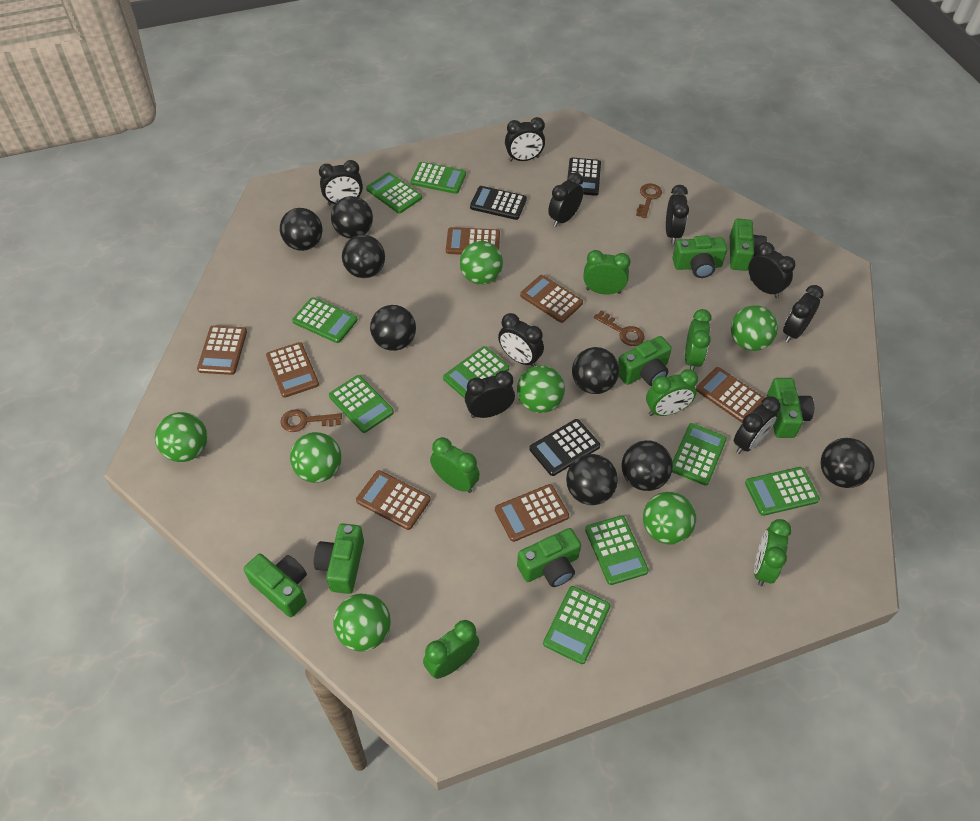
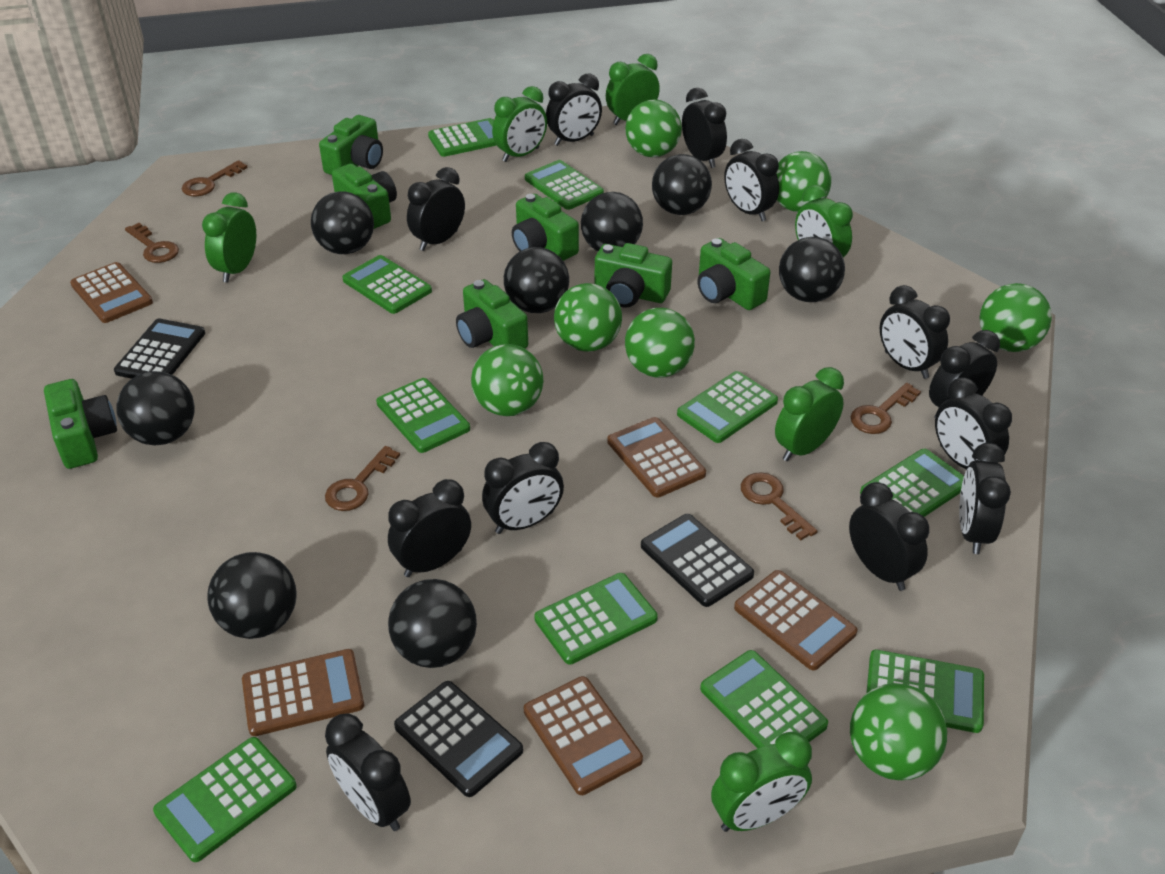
black clock: [319,160,363,205] [465,371,515,418] [498,313,544,367] [505,117,545,161] [548,172,583,227] [666,185,689,244] [734,396,781,454] [748,242,796,298] [783,285,824,342] = 9 -> [325,714,411,831] [388,479,471,577] [407,167,465,251] [482,442,564,534] [546,73,602,146] [682,88,727,168] [724,139,779,221] [849,482,929,591] [880,285,950,379] [929,330,1000,418] [935,377,1012,469] [959,443,1011,554] = 12
brown calculator: [197,325,247,375] [266,342,319,398] [356,470,431,530] [446,227,500,255] [495,484,569,542] [520,275,583,323] [696,367,764,423] = 7 -> [70,262,153,323] [242,649,364,736] [524,676,643,795] [607,417,706,497] [734,570,857,670] = 5
brown key: [281,409,342,432] [594,311,645,346] [636,183,662,218] = 3 -> [125,223,179,263] [182,160,248,196] [325,446,400,511] [741,472,818,540] [851,383,921,434] = 5
green calculator: [292,297,358,343] [329,375,394,433] [366,172,422,214] [411,162,466,194] [443,346,509,399] [543,586,611,664] [585,516,649,585] [672,423,727,486] [745,467,820,516] = 9 -> [153,737,297,862] [342,255,432,314] [376,378,470,453] [428,118,497,157] [525,160,604,210] [534,573,658,665] [677,371,778,443] [700,650,828,748] [860,449,964,517] [866,650,984,733] = 10

